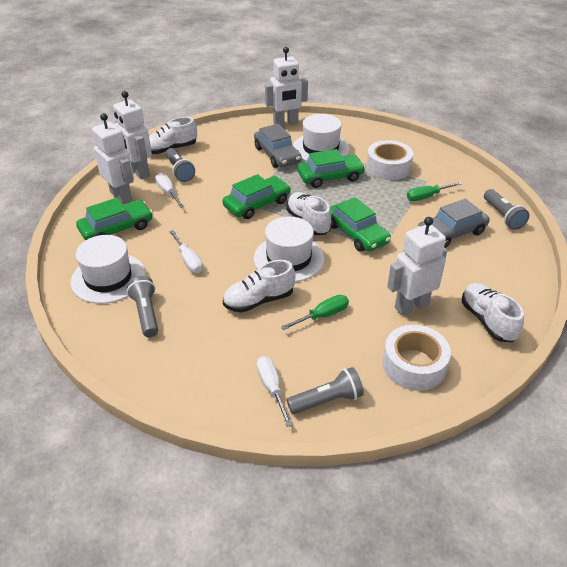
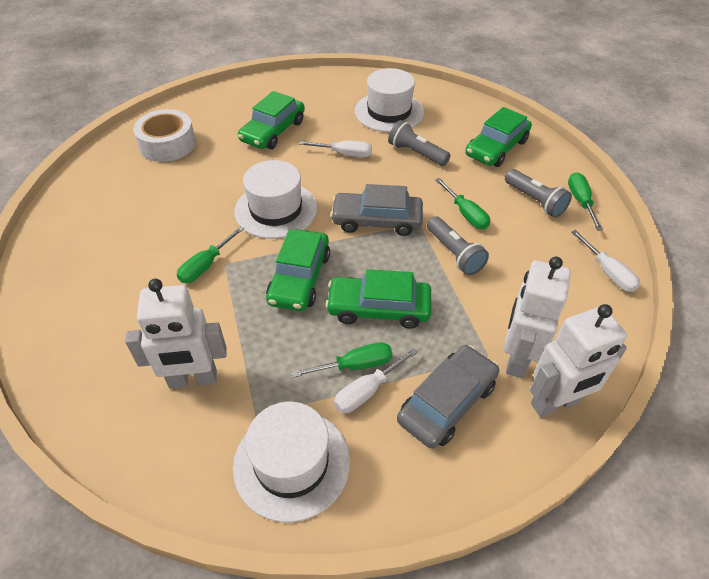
green screwdriver: [281,295,349,330] [407,182,462,201] = 2 -> [177,226,244,283] [292,343,392,378] [435,178,490,229] [568,172,603,231] = 4
grey flashlight: [127,276,158,337] [166,148,195,182] [287,367,364,414] [484,189,529,230] = 4 -> [388,120,451,166] [427,216,489,275] [505,169,572,218] = 3
white robot: [92,113,134,204] [113,91,152,179] [265,47,308,126] [387,217,447,315] = 4 -> [125,279,227,389] [504,257,571,378] [530,304,627,417] = 3
white shoe: [149,117,197,154] [223,260,296,312] [286,192,332,235] [462,283,524,342] = 4 -> none = 0
white tape: [366,140,413,180] [383,325,451,391] = 2 -> [133,109,196,162] = 1

